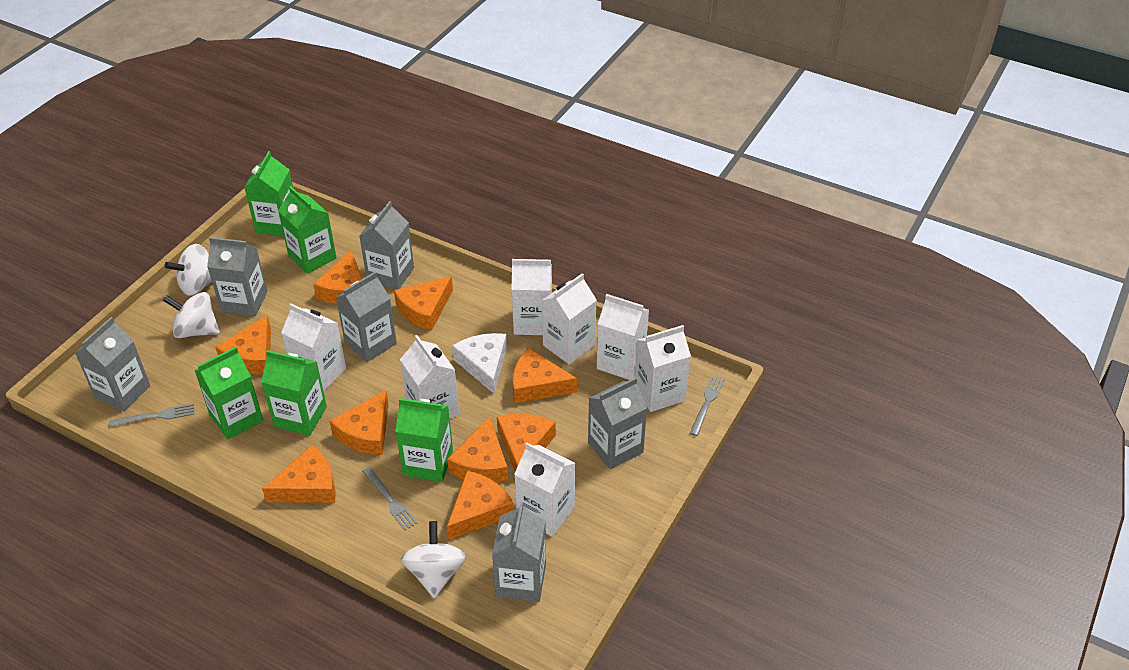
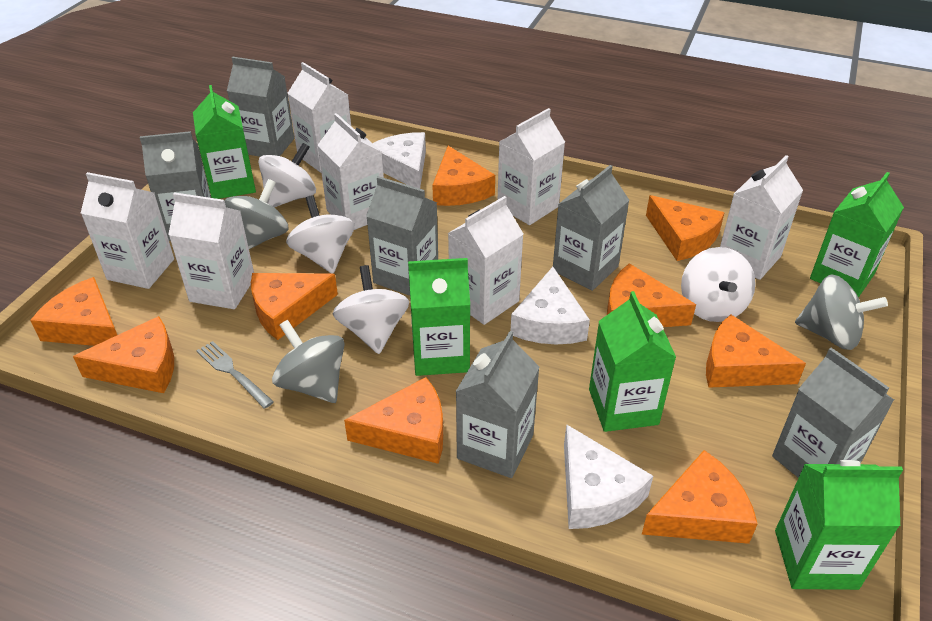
grey fork: [109,403,194,427] [362,467,418,531] [690,375,725,436] = 3 -> [196,341,274,409] = 1
grey spinning top: none = 0 -> [224,179,289,249] [272,320,345,403] [795,274,888,350] = 3
white cheese: [452,333,507,394] = 1 -> [373,132,426,189] [511,267,590,344] [564,424,653,529] = 3
white spinning top: [163,292,220,338] [165,244,212,296] [401,521,466,598] = 3 -> [258,143,316,207] [286,195,354,274] [333,265,409,354] [681,247,756,322] = 4

